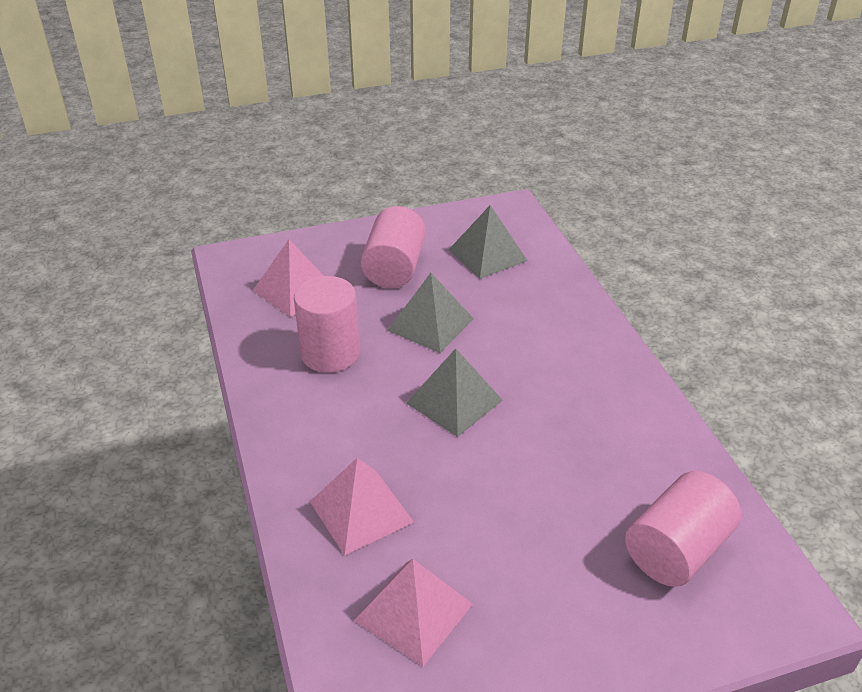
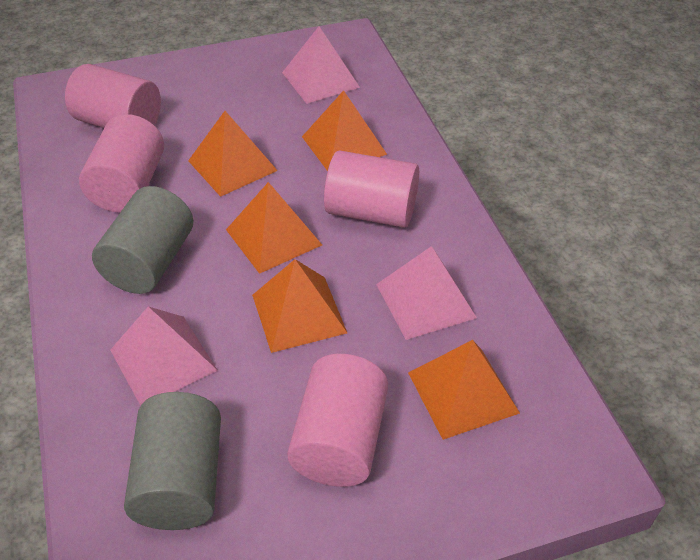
grey cylinder: none = 0 -> [92,186,193,294] [124,392,221,530] = 2
grey pyramid: [387,273,474,353] [406,348,503,437] [449,205,527,279] = 3 -> none = 0
orange pyramid: none = 0 -> [188,111,278,197] [226,182,322,274] [252,259,347,353] [302,90,387,171] [408,340,520,440] = 5
pink cylinder: [294,276,360,373] [361,206,426,288] [625,471,741,587] = 3 -> [65,64,161,128] [79,114,164,213] [287,354,388,487] [324,151,419,228] = 4

